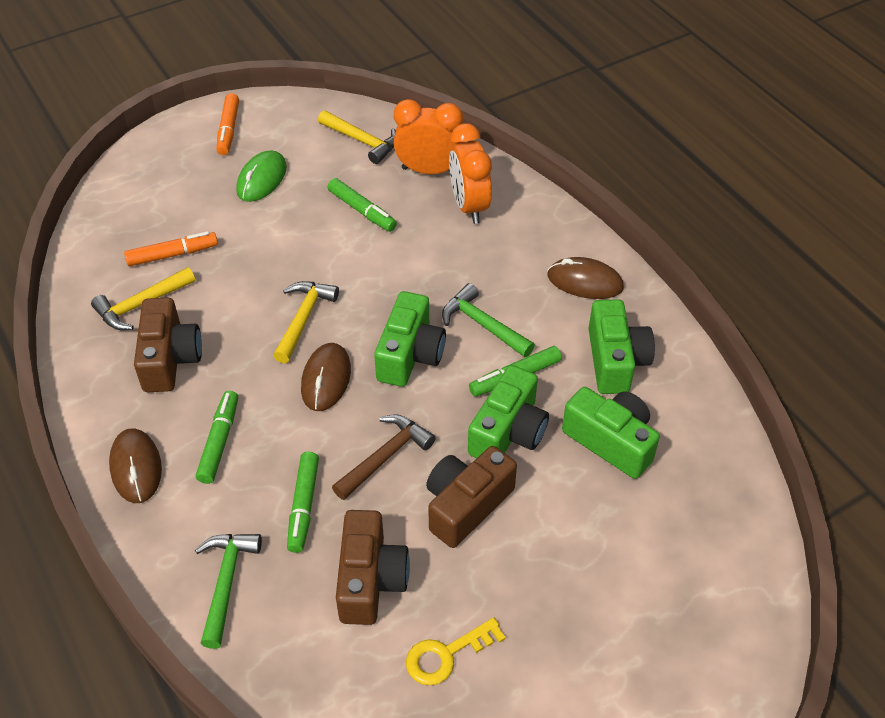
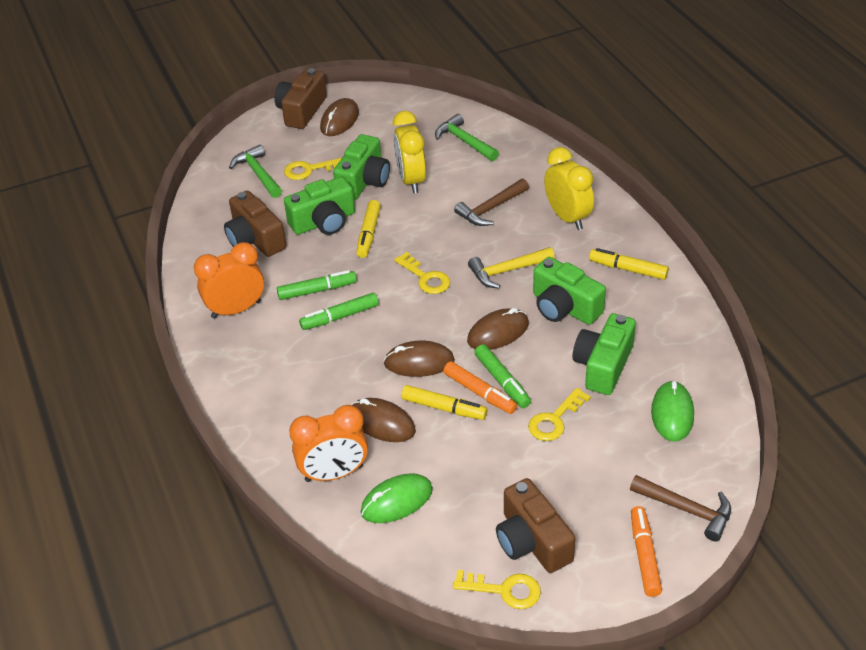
brown hammer: [332,415,436,500] = 1 -> [454,179,529,226] [630,475,731,541] = 2
brown mouse: [109,428,162,503] [301,343,351,411] [548,257,624,299] = 3 -> [320,98,359,136] [352,398,416,442] [383,341,455,377] [467,308,529,350] = 4
green marker: [196,391,238,484] [287,452,319,553] [328,178,397,232] [469,346,562,397] = 4 -> [277,270,357,300] [299,293,379,330] [474,344,531,408] = 3
green mouse: [236,151,287,202] = 1 -> [361,473,433,523] [651,380,694,442] = 2
yellow clock: none = 0 -> [393,111,426,193] [544,147,594,230] = 2
yellow hammer: [91,267,195,330] [273,281,339,364] [318,110,396,164] = 3 -> [468,247,555,289] = 1
yellow key: [406,617,506,685] = 1 -> [284,158,342,180] [394,252,450,294] [453,570,541,609] [528,388,591,441] = 4
yellow marker: none = 0 -> [356,200,381,258] [401,385,487,420] [589,248,669,280] = 3

